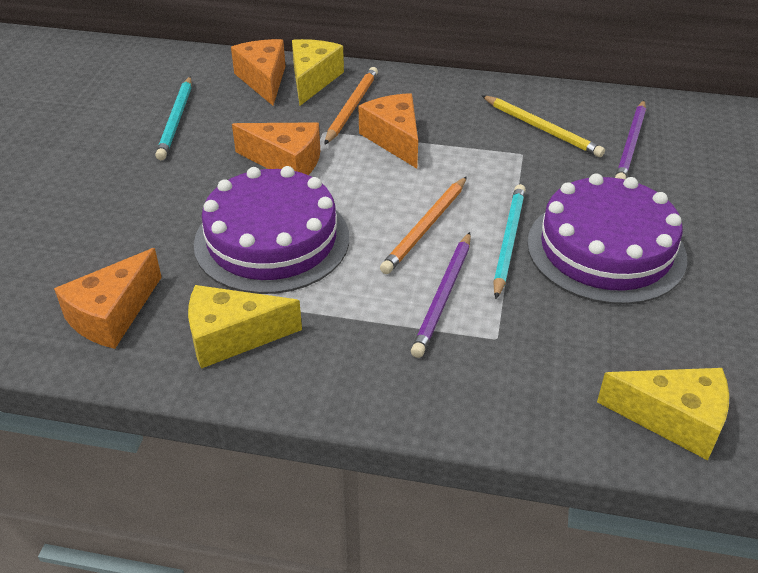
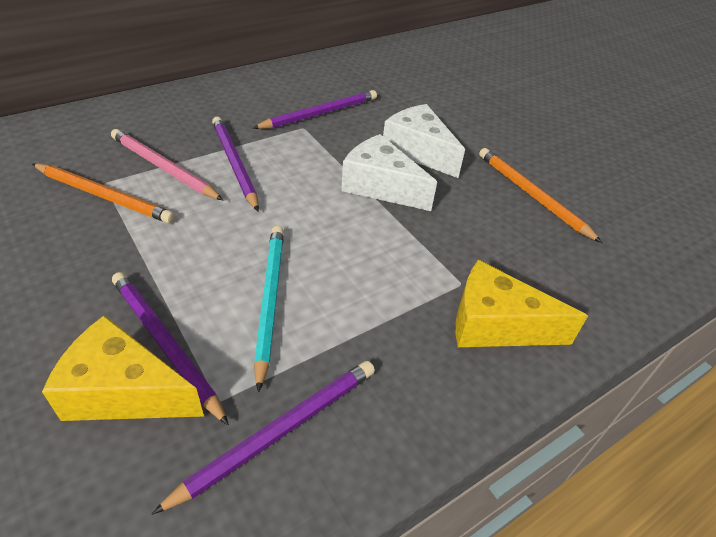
orange cheese: [54,248,162,349] [231,39,285,105] [232,122,320,175] [359,93,418,168] = 4 -> none = 0
pink pencil: none = 0 -> [111,129,223,200] = 1
purple cake: [194,166,349,294] [527,173,687,305] = 2 -> none = 0
purple pencil: [411,232,471,358] [615,100,646,179] = 2 -> [112,272,229,425] [152,361,375,515] [212,117,259,211] [252,90,377,129] = 4
turquoise pencil: [155,76,192,160] [493,184,526,299] = 2 -> [254,226,284,392] = 1
white cheese: none = 0 -> [341,134,437,211] [383,104,465,178] = 2
yellow cheese: [188,285,302,369] [292,39,344,106] [597,368,729,460] = 3 -> [42,315,204,421] [456,260,588,347] = 2
yellow pencil: [481,95,605,157] = 1 -> none = 0

